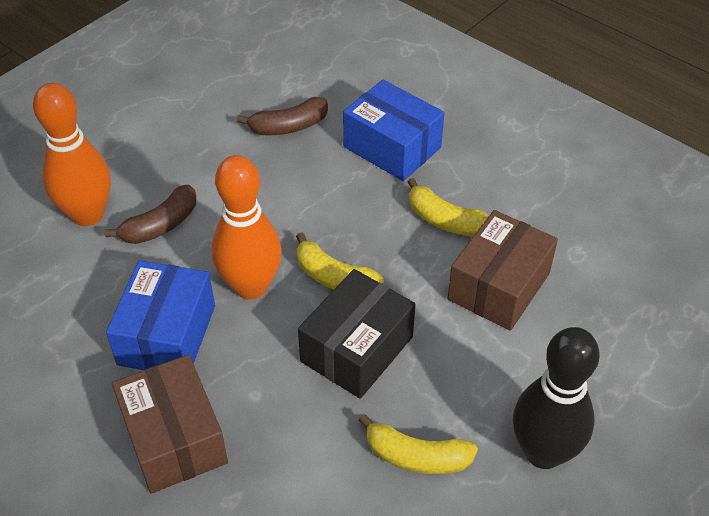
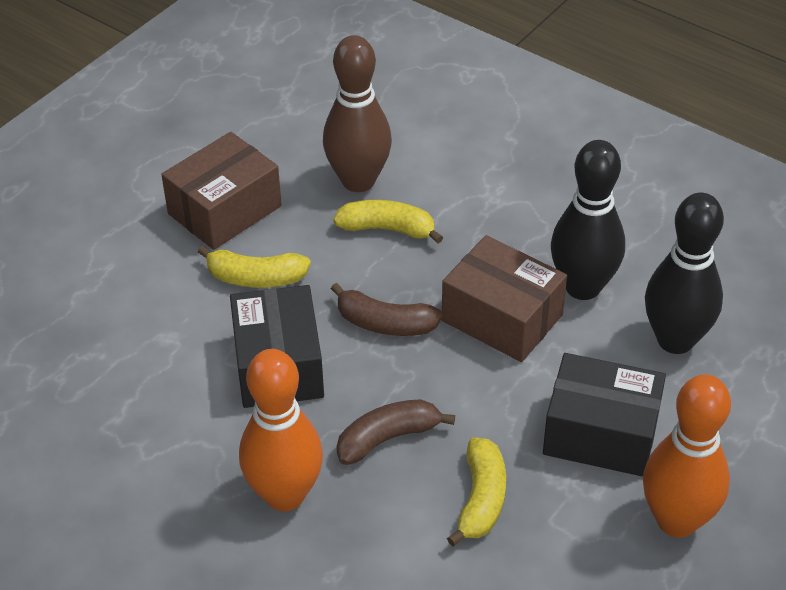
black bowling pin: [513,327,600,469] = 1 -> [551,140,625,300] [645,193,724,354] = 2
black box: [298,269,415,399] = 1 -> [230,285,324,408] [543,353,666,477] = 2
blue box: [106,260,215,370] [343,80,444,181] = 2 -> none = 0
brown bowling pin: none = 0 -> [323,35,392,192] = 1

